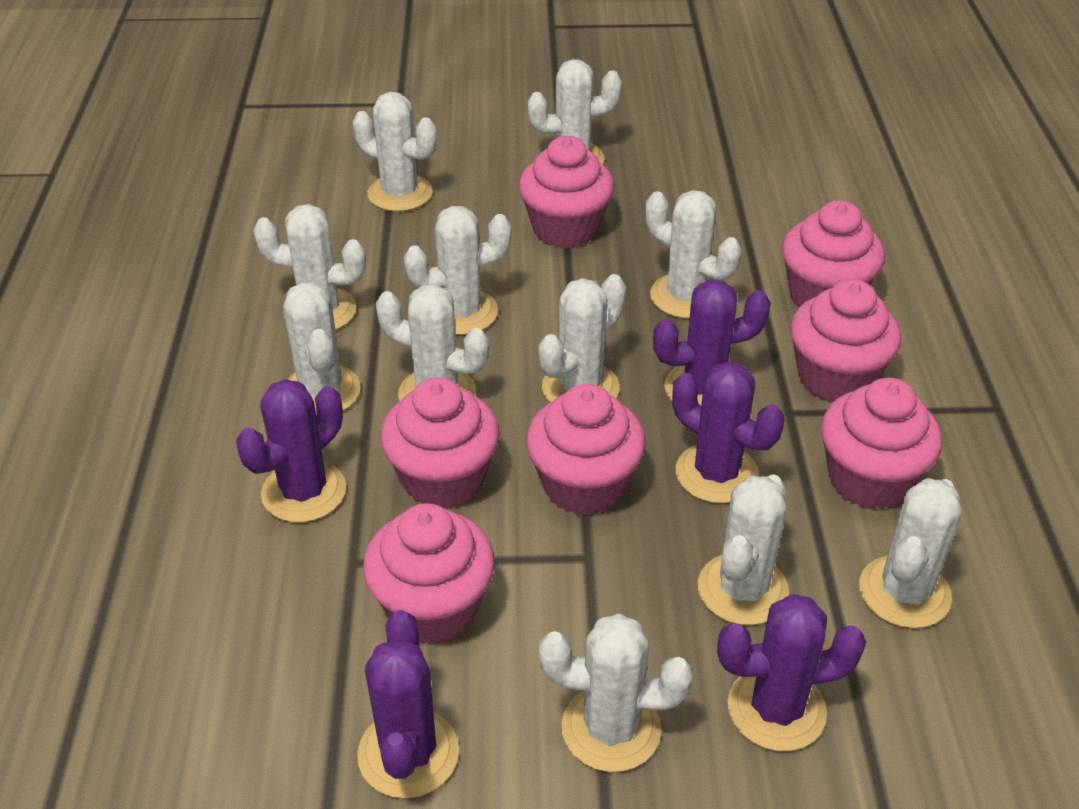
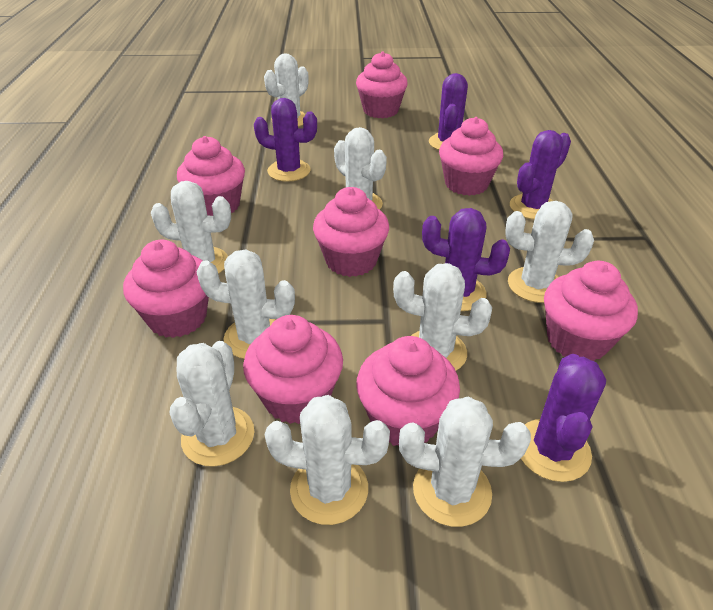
pink cupcake: [363,503,495,644] [380,377,500,508] [519,136,614,249] [526,384,646,516] [782,200,885,308] [790,279,901,402] [821,378,942,509] = 7 -> [123,240,209,338] [177,136,245,216] [243,315,343,424] [313,187,389,277] [356,51,408,118] [356,336,460,446] [439,117,503,196] [544,261,638,361] = 8
white cactus: [253,204,366,330] [283,282,361,415] [353,92,437,212] [376,285,489,401] [404,206,512,335] [527,59,622,164] [538,274,626,403] [539,614,693,772] [646,190,741,319] [698,475,789,625] [859,478,961,628] = 11 -> [151,181,231,274] [170,341,254,467] [196,250,295,359] [264,53,309,127] [265,395,390,525] [334,127,387,210] [393,263,492,371] [399,396,531,527] [505,201,594,303] = 9

